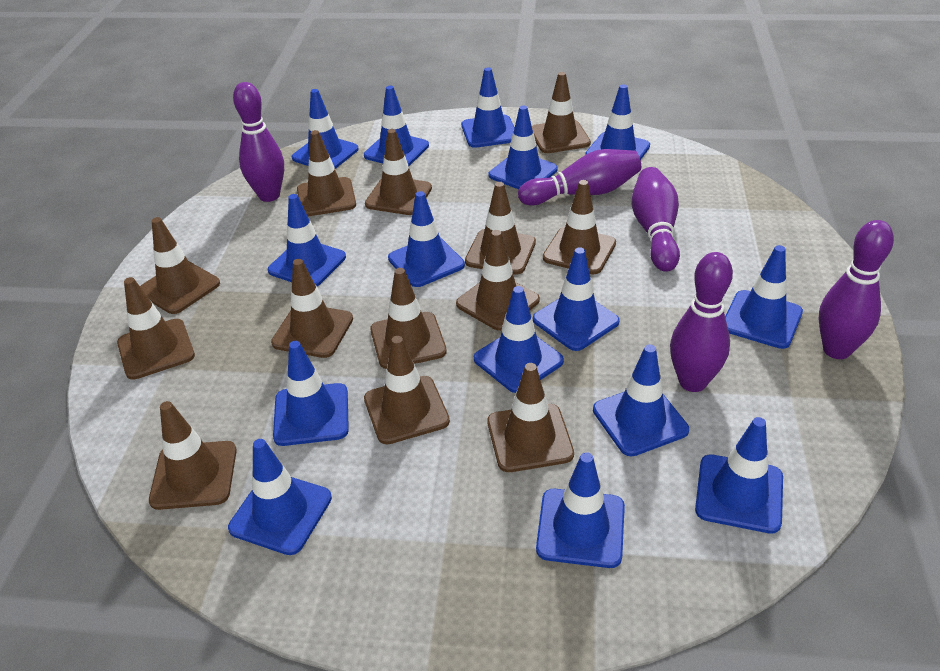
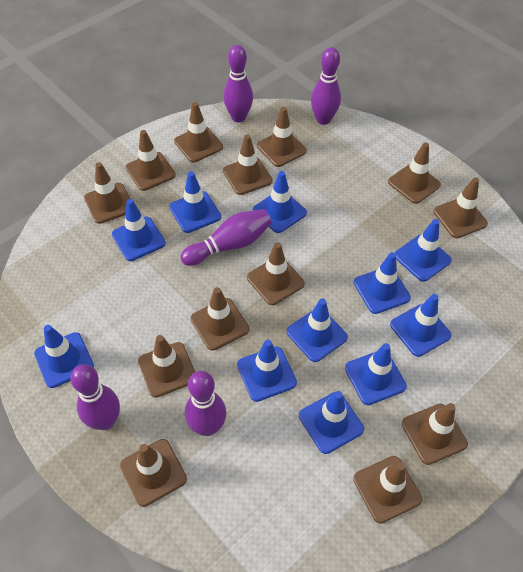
blue traffic cone: [228,439,332,555] [268,194,346,287] [273,341,349,446] [292,89,359,169] [364,86,429,166] [388,191,465,287] [461,67,515,148] [474,286,564,393] [489,105,558,189] [533,247,620,351] [536,452,625,568] [585,84,650,160] [593,344,689,456] [695,417,783,534] [725,245,803,349] = 15 -> [34,325,94,388] [112,199,166,261] [169,171,221,233] [237,340,297,402] [253,171,307,233] [287,299,348,362] [299,391,364,454] [345,343,407,405] [354,252,411,314] [390,294,452,357] [395,219,452,282] = 11

